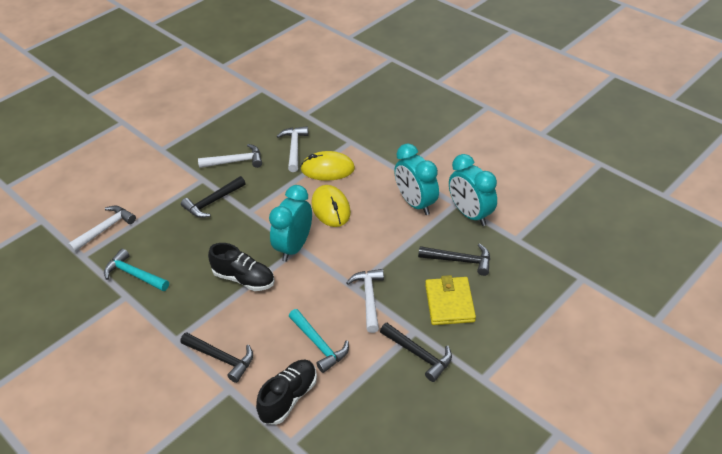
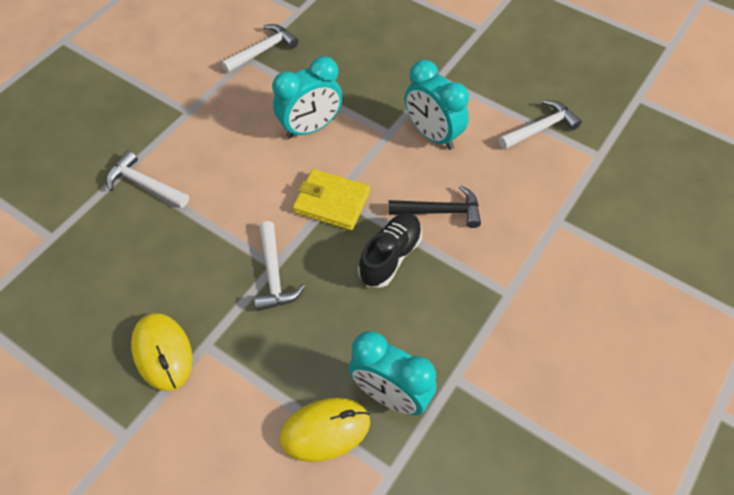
black hammer: [180,332,253,383] [181,176,246,218] [380,323,452,382] [418,243,490,276] = 4 -> [388,185,481,228] = 1
black shoe: [208,243,275,291] [256,359,317,425] = 2 -> [358,213,422,288] = 1
turquoise hammer: [104,249,169,291] [289,309,349,373] = 2 -> none = 0

